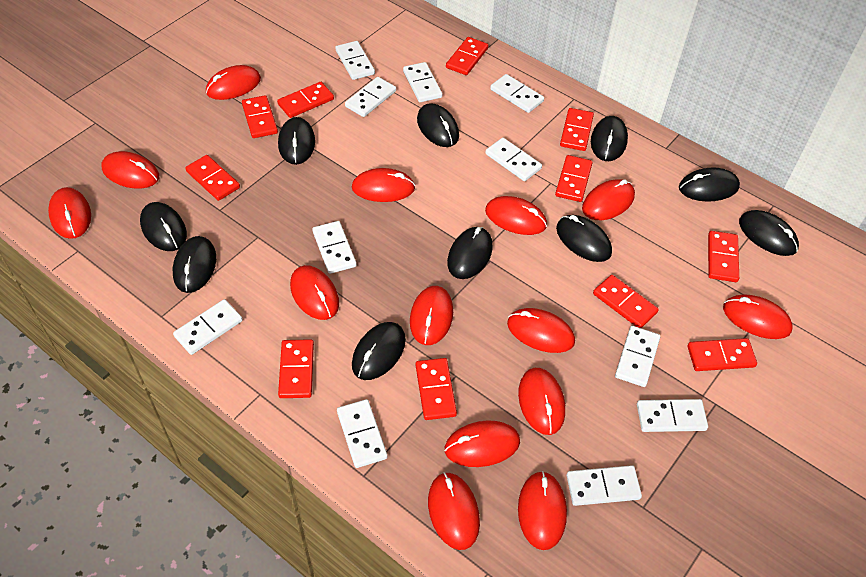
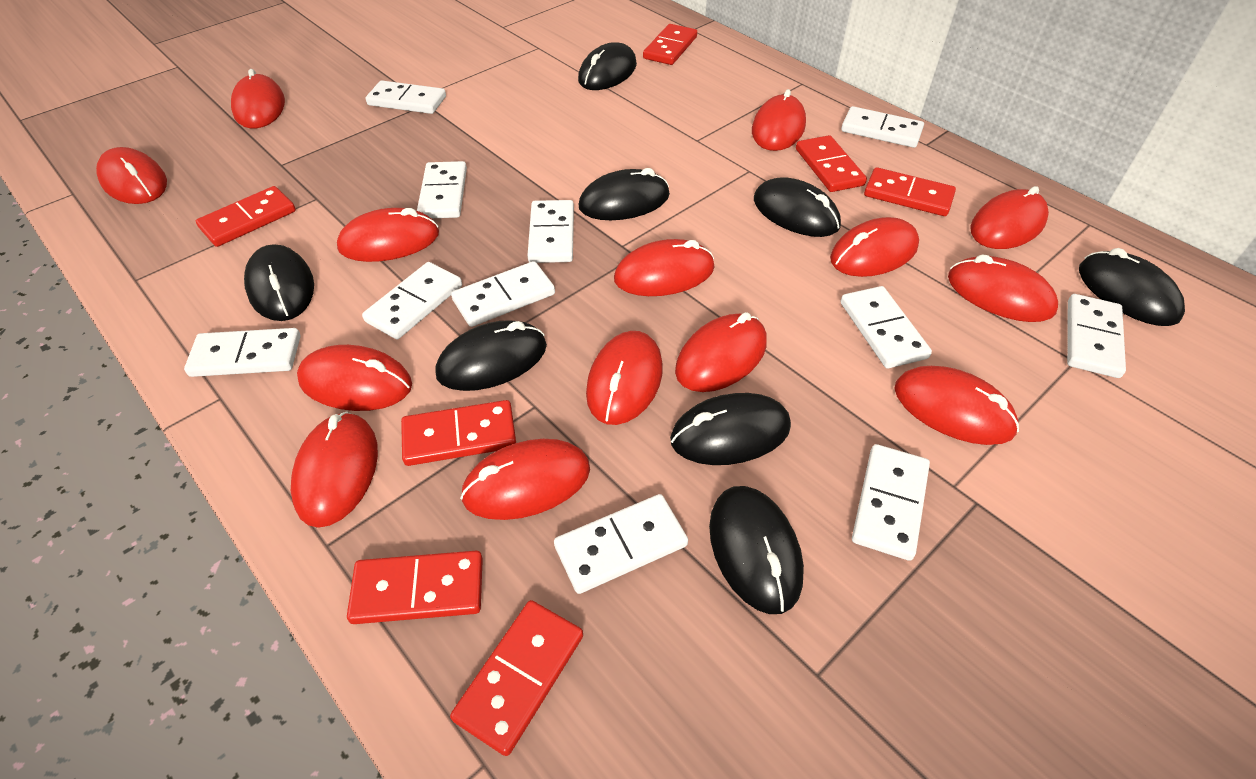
black mouse: [140,202,187,251] [173,236,216,293] [278,117,315,165] [352,322,406,380] [417,103,459,147] [447,227,493,279] [556,215,612,262] [591,116,628,161] [679,167,740,202] [739,210,799,256] = 10 -> [244,244,314,321] [435,320,547,391] [578,42,637,90] [579,168,670,220] [670,393,791,465] [709,486,804,614] [754,177,841,237] [1079,248,1185,326] = 8
red domino: [185,155,240,201] [242,95,278,138] [277,82,334,118] [278,339,314,398] [416,358,457,420] [446,37,488,75] [555,155,593,202] [560,108,594,151] [593,275,659,328] [687,338,757,371] [708,231,739,282] = 11 -> [196,186,296,247] [347,551,483,624] [401,400,516,466] [450,600,583,756] [643,24,697,65] [796,135,867,192] [864,167,956,216] = 7

